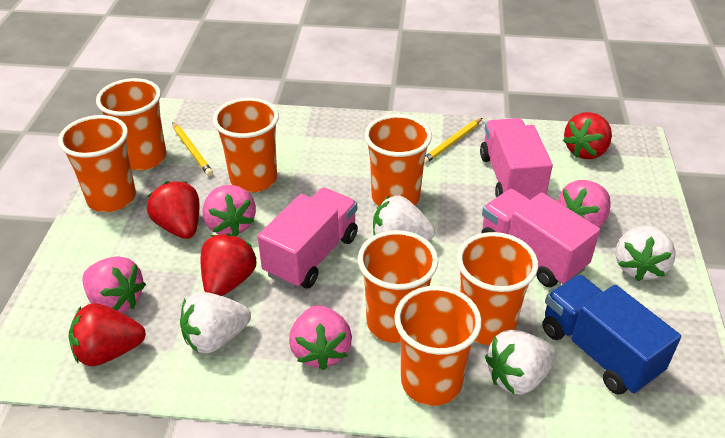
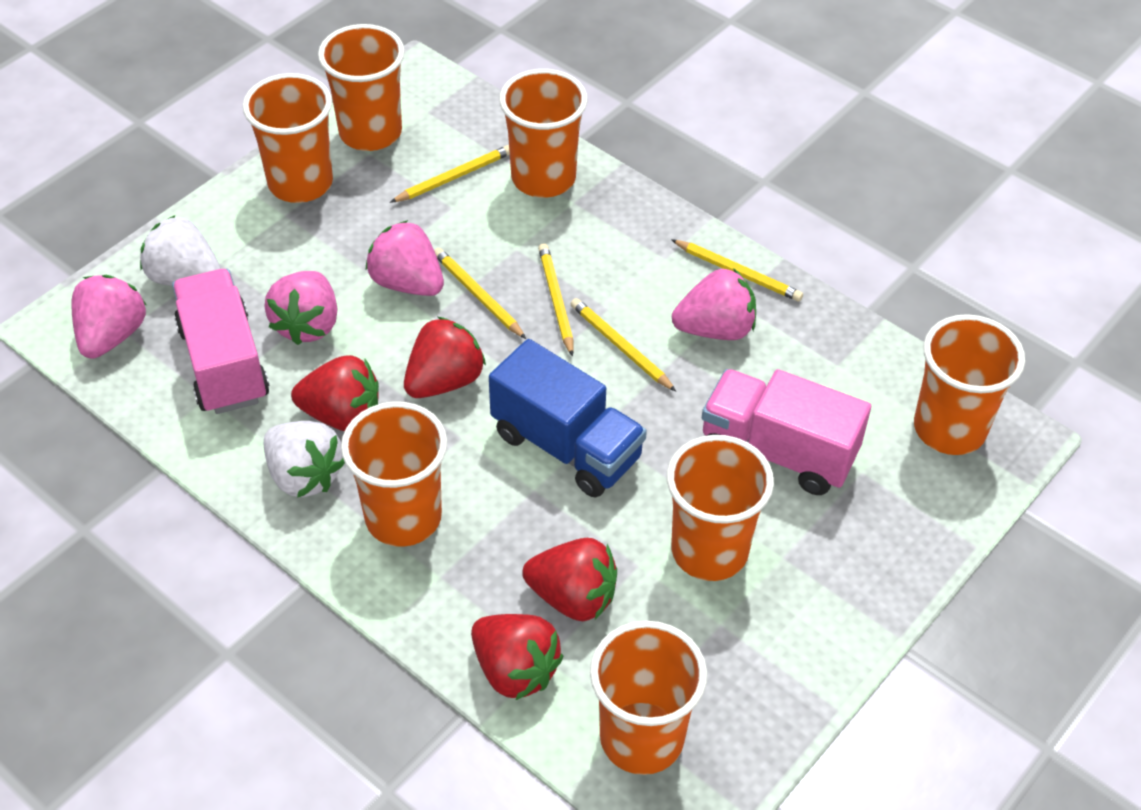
pink truck: [258,188,358,289] [480,118,553,200] [481,189,600,287] = 3 -> [172,269,270,414] [702,369,871,495] = 2
white strawberry: [180,292,251,354] [373,196,435,241] [485,330,557,395] [615,226,675,281] = 4 -> [140,215,221,286] [264,421,345,498] = 2
yellow pencil: [172,122,213,176] [424,118,482,164] = 2 -> [390,145,510,203] [434,248,526,339] [538,243,574,357] [571,298,676,391] [671,239,803,302] = 5

